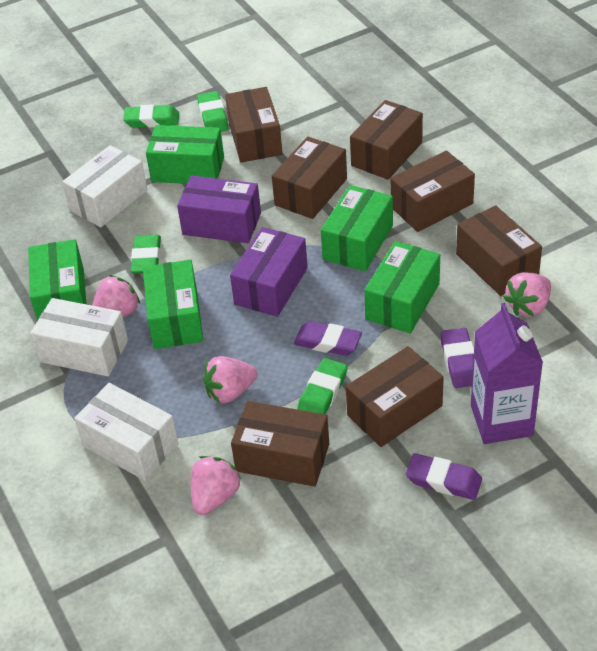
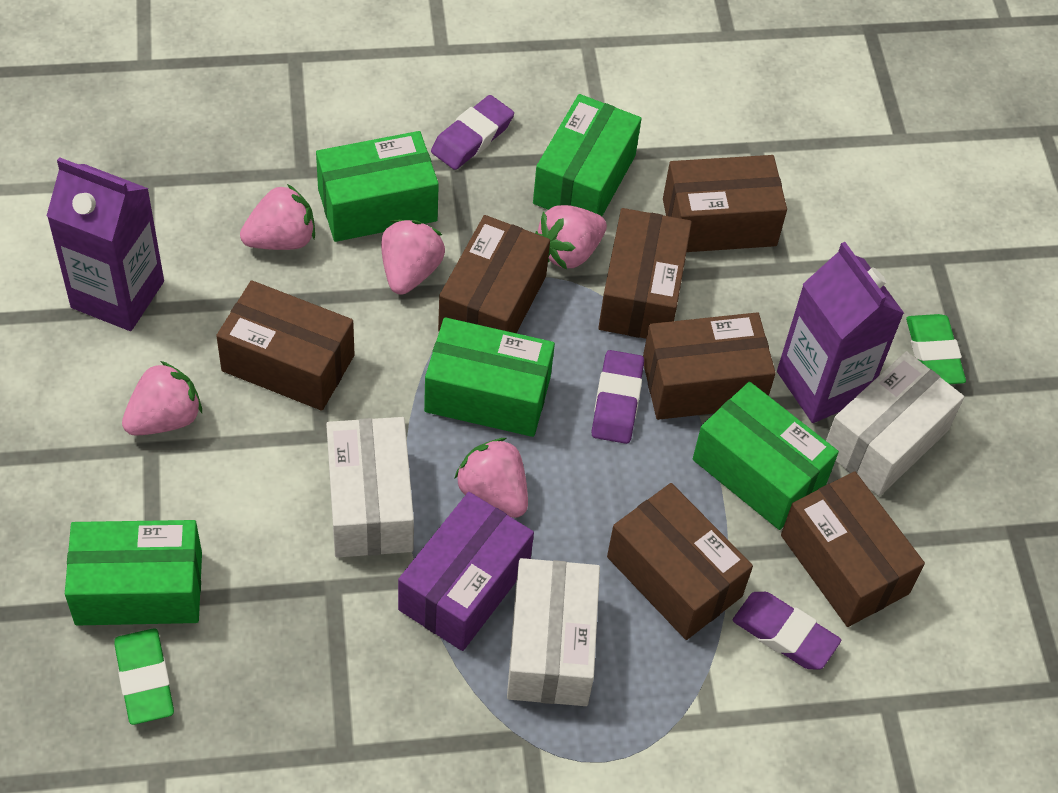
green eraser: [123,104,179,128] [131,235,161,274] [197,91,228,132] [297,358,348,414] = 4 -> [114,628,174,725] [906,314,966,384] = 2
pink strawberry: [92,275,140,317] [191,456,241,515] [203,356,258,403] [503,272,551,317] = 4 -> [122,361,202,436] [240,184,315,250] [381,220,445,295] [454,438,528,518] [535,205,607,270] = 5
purple box: [177,176,261,243] [230,227,308,317] = 2 -> [398,492,534,651] = 1
purple carton: [471,303,543,444] = 1 -> [47,157,164,331] [777,242,904,423] = 2

